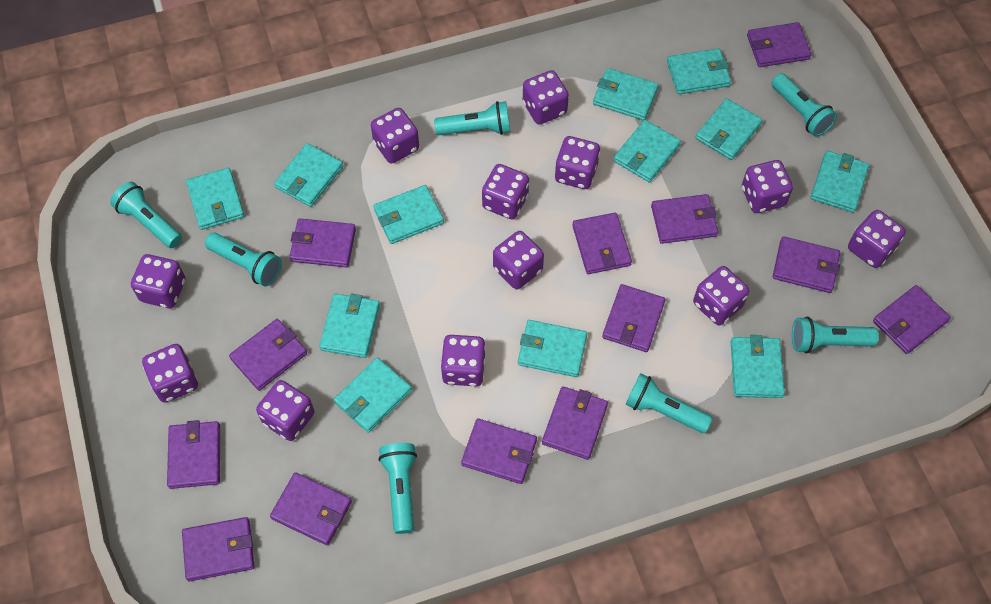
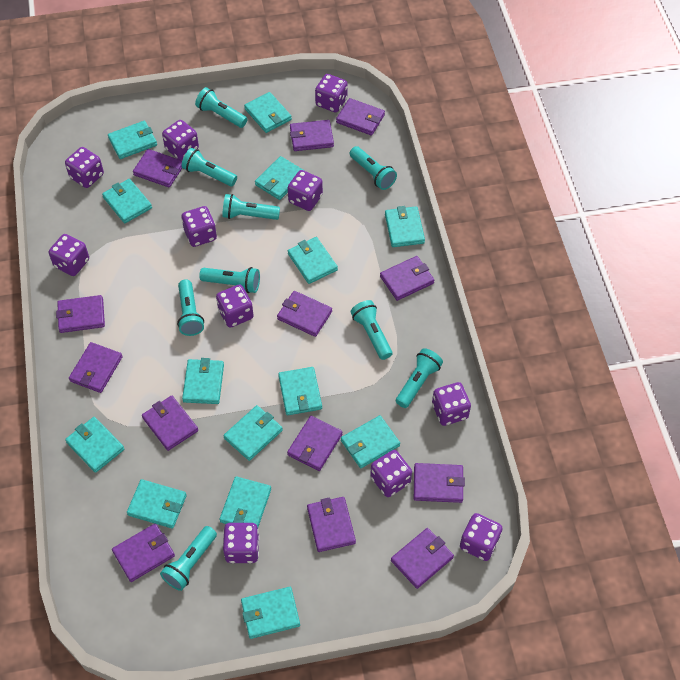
purple dice: [131,254,186,308] [142,344,198,403] [256,380,314,441] [371,108,419,163] [441,335,486,386] [482,164,529,219] [493,231,544,289] [523,70,569,124] [555,136,600,189] [693,266,749,325] [742,160,793,213] [848,210,906,268] = 12 -> [49,234,89,276] [65,147,104,188] [162,120,199,160] [181,206,217,247] [216,285,254,327] [223,523,259,563] [288,170,323,211] [315,74,348,113] [370,450,412,497] [432,382,471,426] [460,513,503,561] = 11
turquoise flashlight: [110,182,182,248] [205,233,282,286] [378,443,417,534] [434,101,510,135] [626,373,712,433] [771,73,837,137] [792,317,879,353] = 7 -> [160,526,217,591] [177,279,204,336] [182,148,237,186] [195,87,247,128] [199,267,260,293] [222,194,280,220] [350,146,397,190] [350,300,392,360] [396,348,443,408] = 9
turquoise wallet: [186,168,244,230] [274,143,343,207] [319,294,380,358] [334,358,412,433] [373,185,444,244] [518,320,587,377] [593,68,659,120] [614,120,681,183] [667,48,731,94] [695,98,763,160] [731,335,785,398] [811,151,869,213] = 12 -> [65,417,124,473] [102,179,152,223] [108,121,157,159] [127,479,187,529] [182,358,224,404] [219,476,271,528] [223,405,283,461] [241,587,300,639] [244,92,292,133] [255,156,305,200] [278,367,322,415] [288,237,338,284] [341,415,400,468] [385,206,425,247] = 14

